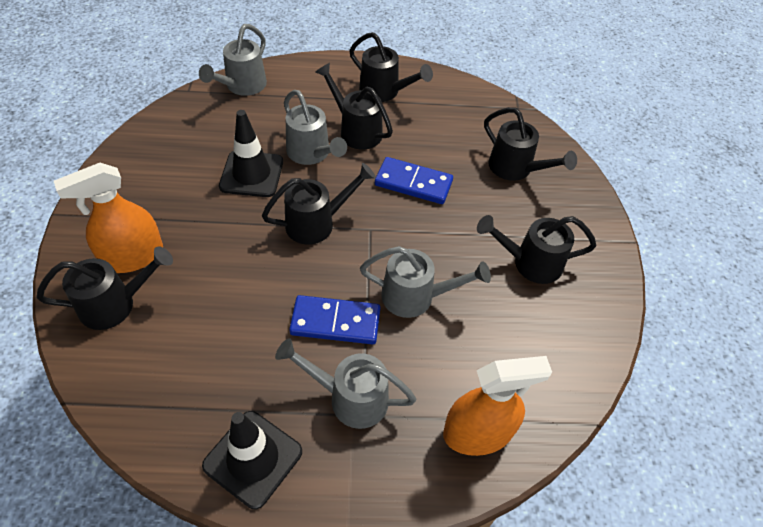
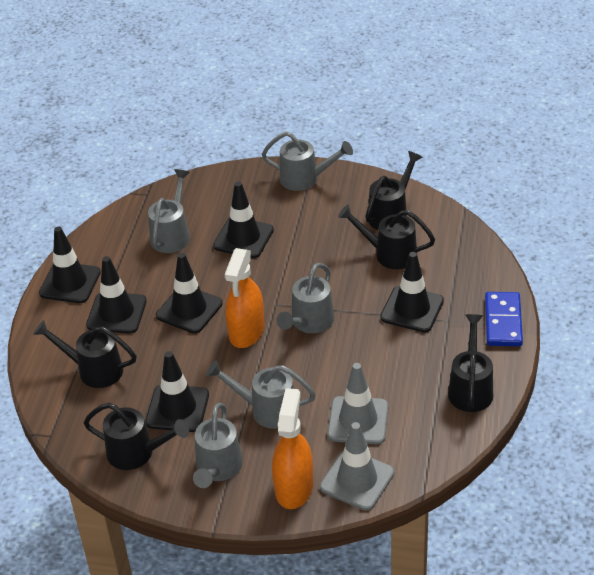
black traffic cone: [202,411,302,509] [219,110,283,197] = 2 -> [39,227,101,303] [86,256,147,334] [145,351,209,432] [156,253,223,333] [213,182,274,258] [380,252,444,332] = 6
black watering can: [37,247,173,330] [262,163,376,245] [316,63,393,150] [349,32,433,102] [477,215,596,284] [484,107,577,181] = 6 -> [33,320,137,388] [84,403,189,470] [338,205,435,269] [365,151,423,230] [448,314,493,412] = 5
blue domino: [289,295,380,344] [375,157,453,204] = 2 -> [485,292,523,346] = 1
grey traffic cone: none = 0 -> [320,422,394,511] [328,363,388,444] = 2
grey watering can: [199,24,267,96] [275,338,416,429] [284,90,347,165] [360,246,491,318] = 4 -> [148,169,190,253] [193,403,243,488] [206,360,316,429] [262,131,353,191] [277,263,334,333] = 5

